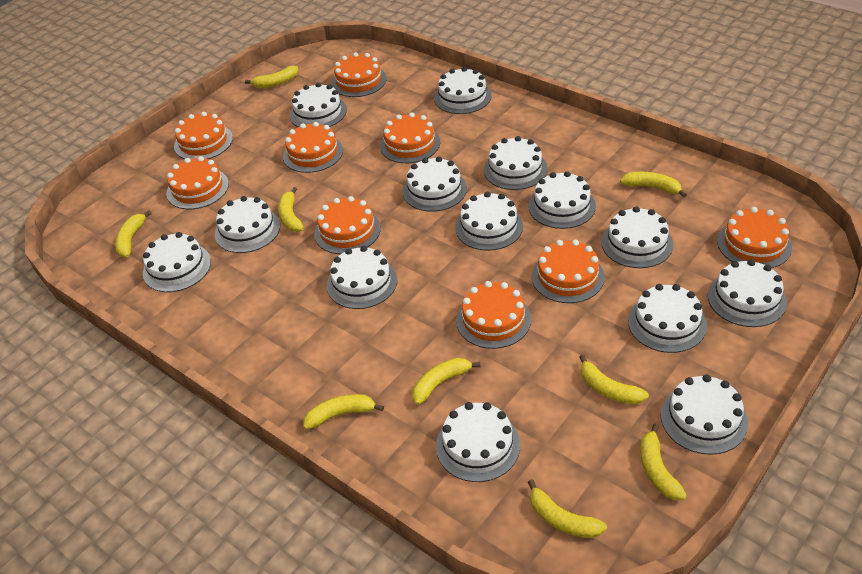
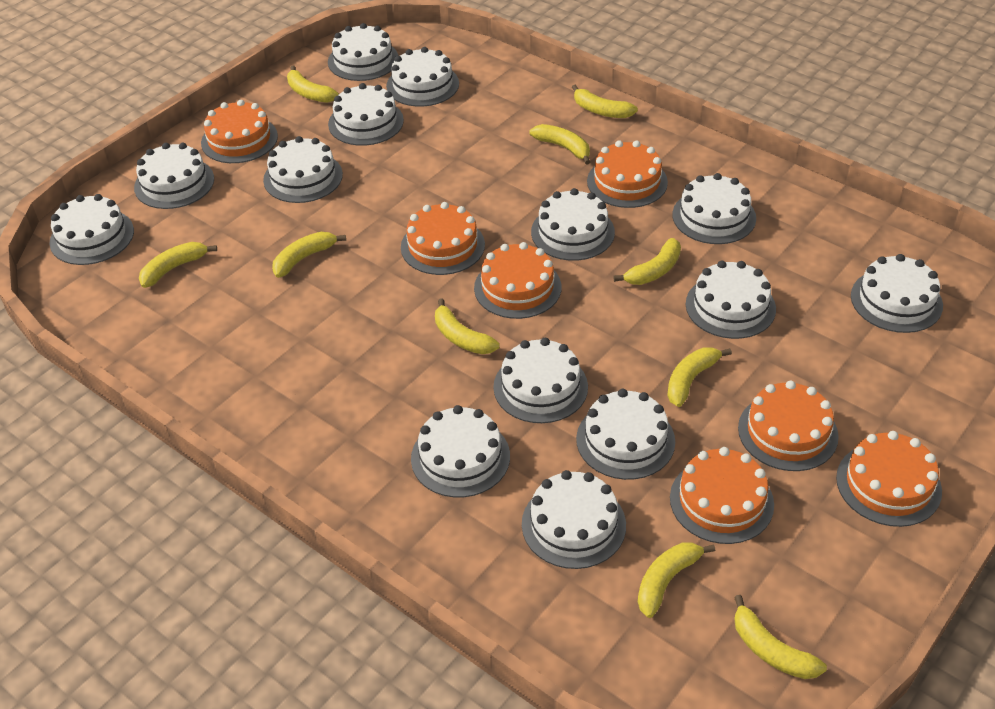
orange cake: [166,156,229,209] [174,112,233,159] [283,122,343,173] [314,196,381,254] [331,52,386,97] [380,112,440,163] [456,281,531,349] [531,240,605,303] [717,207,792,268] = 9 -> [201,100,278,163] [401,202,485,275] [474,242,561,319] [587,140,668,208] [670,447,774,544] [738,381,839,471] [836,431,942,527] = 7
yellow banana: [115,211,152,257] [245,66,298,88] [278,187,304,232] [303,394,384,430] [412,358,480,405] [528,479,607,538] [580,354,649,405] [620,172,687,197] [640,424,687,500] = 9 -> [139,242,217,288] [272,232,346,278] [287,66,339,103] [435,298,500,354] [529,124,590,165] [572,85,638,118] [613,238,681,285] [638,542,715,618] [667,347,732,407] [734,595,827,679] = 10

